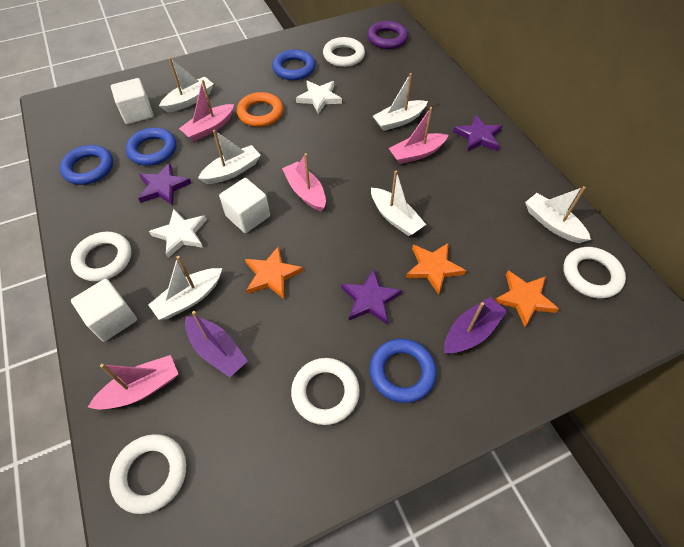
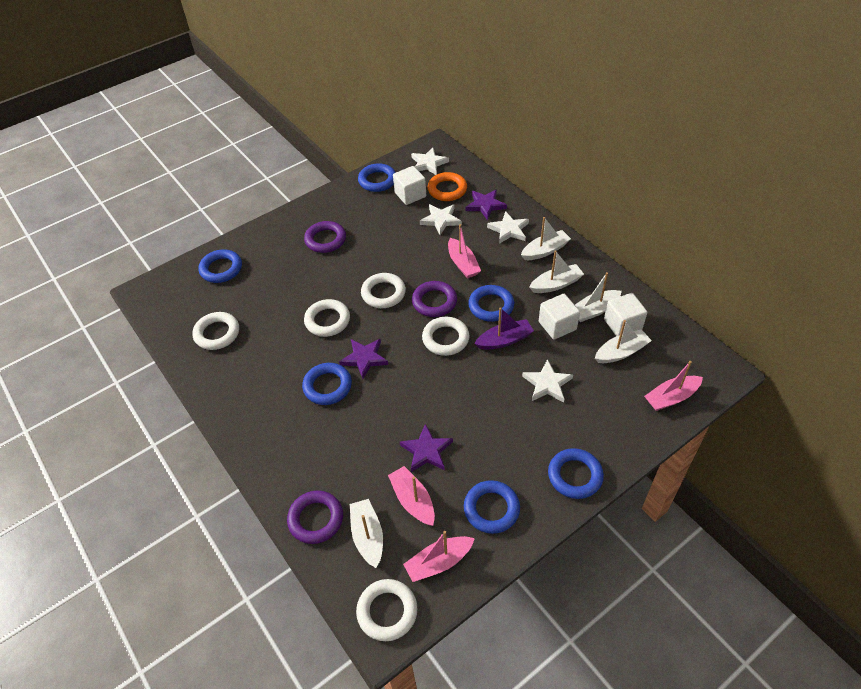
blue ring: [59,145,113,185] [126,128,176,166] [272,49,316,80] [370,339,437,403] = 4 -> [199,249,242,283] [302,363,352,405] [358,163,396,192] [464,480,520,534] [468,285,514,322] [548,448,604,499] = 6
orange star: [245,246,303,299] [406,243,466,295] [495,271,559,327] = 3 -> none = 0
purple boat: [185,311,248,377] [444,297,507,354] = 2 -> [474,307,534,350] = 1
purple ring: [367,21,408,49] = 1 -> [287,490,343,544] [304,221,346,253] [412,281,457,317] = 3
white boat: [148,256,222,320] [159,57,214,112] [198,130,261,184] [371,171,426,236] [373,73,428,131] [525,186,591,243] = 6 -> [350,499,383,568] [521,217,571,260] [529,250,584,293] [575,272,622,322] [595,320,652,363] = 5
white star: [149,209,207,258] [296,81,342,114] = 2 -> [411,147,449,175] [420,204,462,235] [487,211,529,244] [522,359,573,403] = 4

